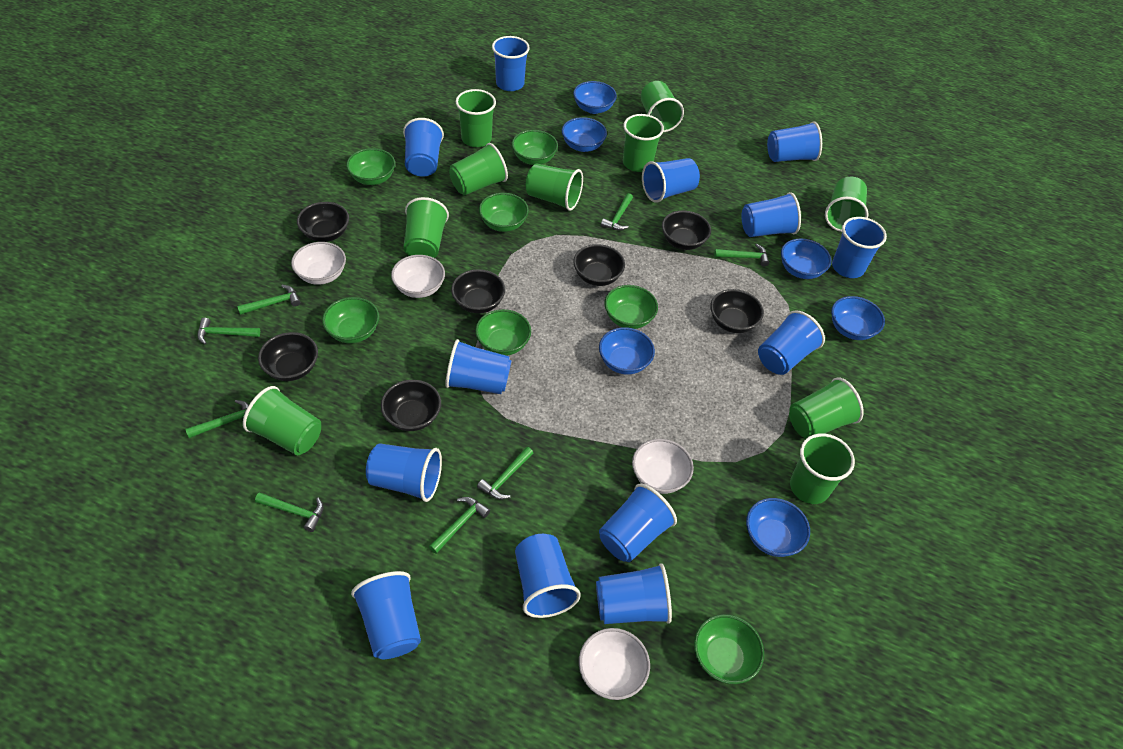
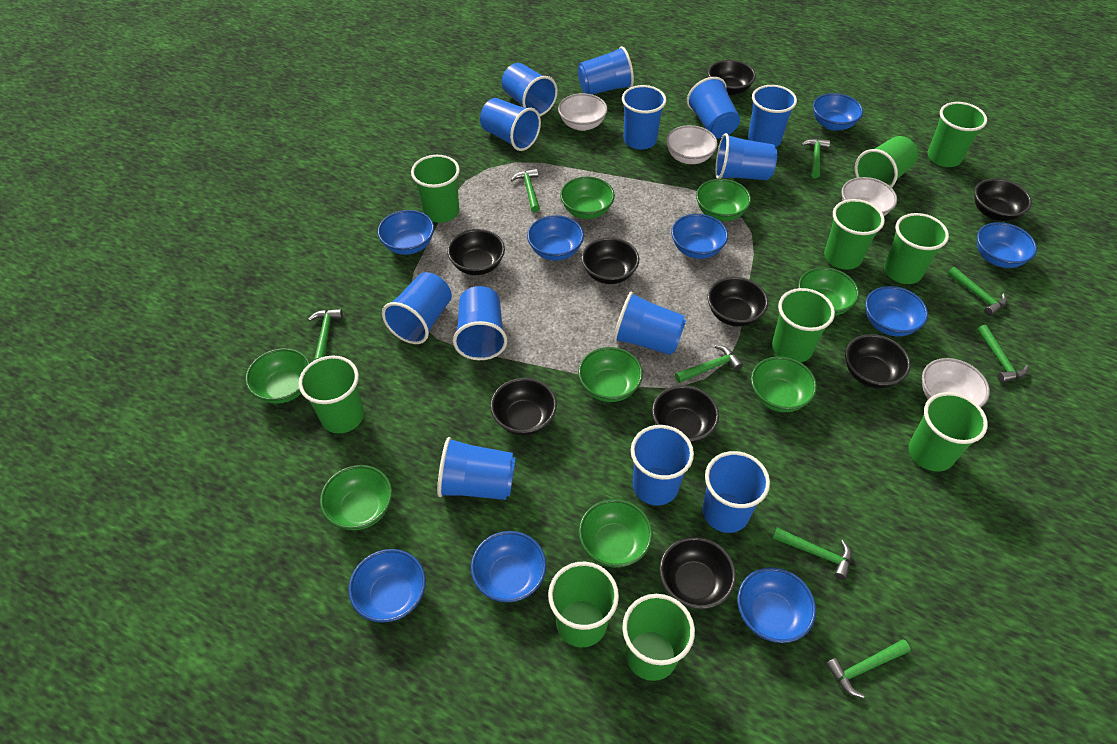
black bowl: [258,332,318,381] [297,202,349,242] [381,380,441,431] [451,269,505,313] [573,244,625,286] [662,211,711,250] [710,289,764,333] = 7 -> [447,229,505,275] [490,378,557,435] [581,237,639,284] [652,385,719,443] [659,537,736,609] [707,277,768,326] [708,60,756,96] [845,334,911,388] [974,178,1032,221] = 9
blue bowl: [562,117,607,152] [573,81,617,114] [599,327,655,375] [746,498,810,557] [781,238,831,279] [831,296,885,340] = 6 -> [348,549,426,623] [378,210,434,255] [471,531,546,603] [527,215,584,261] [671,214,728,259] [737,567,816,643] [813,93,863,131] [865,286,928,336] [977,222,1037,268] = 9
green bowl: [322,297,379,343] [346,148,395,185] [475,309,531,356] [479,193,529,232] [512,130,558,165] [605,285,658,329] [694,614,764,684] = 7 -> [245,348,310,404] [320,465,392,530] [560,176,615,219] [578,347,643,402] [579,499,653,568] [696,179,751,221] [751,356,817,412] [798,267,859,316] = 8

